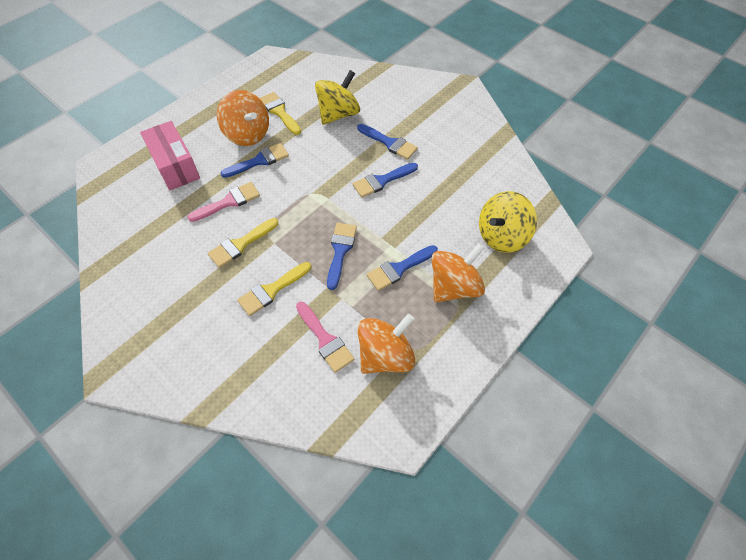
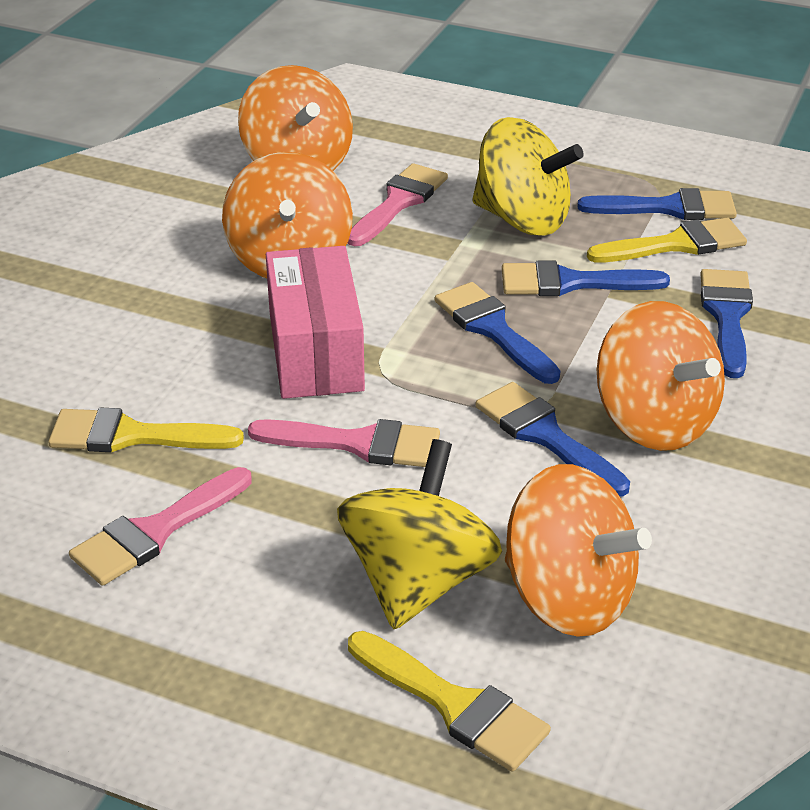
orange spinning top: [217,90,269,146] [357,314,415,374] [432,243,485,302] = 3 -> [222,152,353,278] [238,65,353,171] [505,464,652,637] [597,301,725,451] = 4
pink brush: [188,182,260,222] [296,302,355,373] = 2 -> [69,467,252,586] [248,419,440,467] [348,163,448,246] = 3

